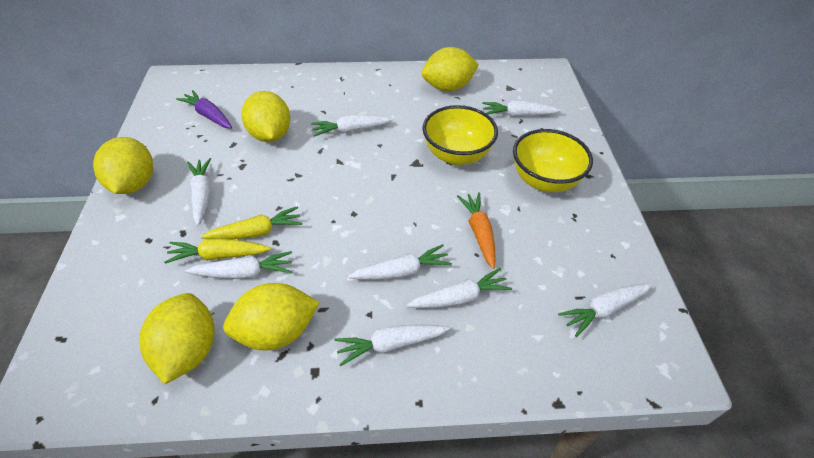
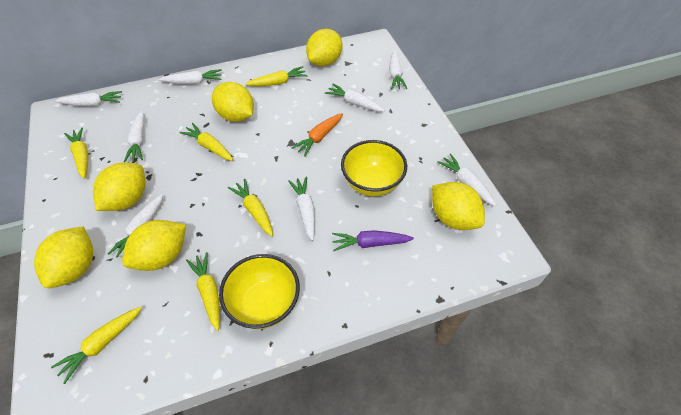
yellow carrot: [164,238,271,264] [201,206,302,239] = 2 -> [51,307,142,384] [64,127,88,179] [179,123,233,161] [186,252,220,331] [228,179,273,237] [245,66,308,86] = 6
yellow lemon: [93,137,153,194] [139,293,215,384] [223,283,320,351] [241,91,291,142] [422,47,479,91] = 5 -> [34,226,93,288] [93,163,146,211] [122,220,186,271] [212,82,254,122] [306,29,342,66] [432,182,485,230] = 6

